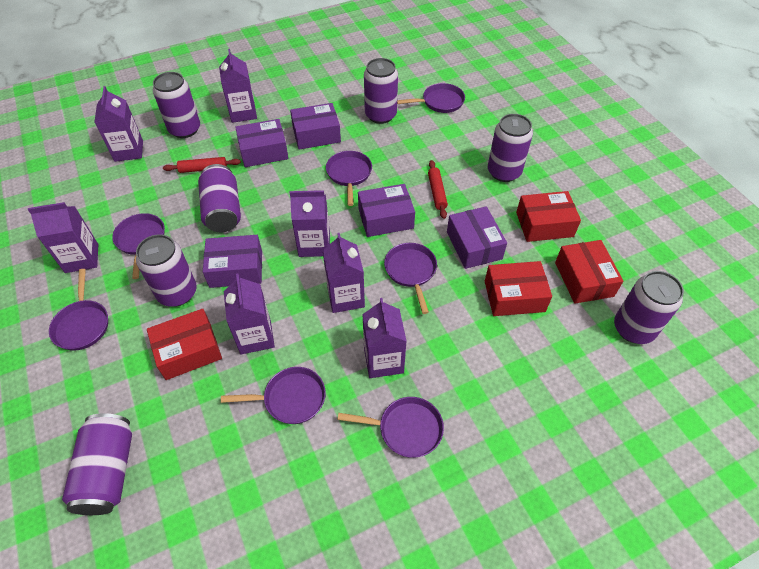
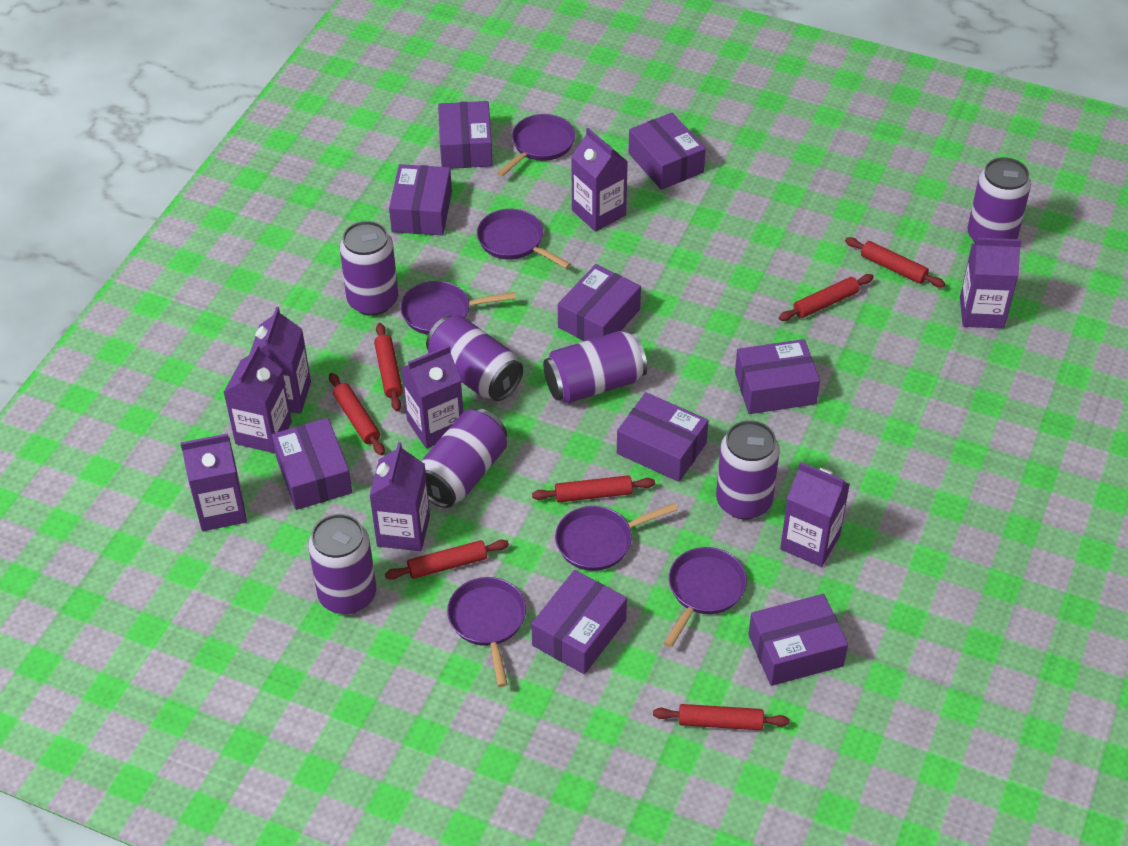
purple box: [203,235,262,288] [235,119,289,167] [290,103,341,149] [358,184,415,237] [447,206,507,269] = 5 -> [272,418,352,510] [389,164,452,235] [438,101,493,169] [531,570,627,674] [558,264,641,341] [617,392,709,482] [629,113,706,190] [735,339,820,414] [748,594,848,686] = 9
purple carton: [28,202,98,273] [94,86,143,162] [219,49,257,123] [224,274,275,355] [290,190,330,257] [323,233,365,313] [362,298,407,378] = 7 -> [180,433,247,531] [223,344,292,453] [249,307,311,413] [369,442,430,551] [401,345,463,449] [571,128,628,232] [780,462,850,567] [960,238,1022,329] = 8
purple pan: [49,269,108,351] [112,213,165,279] [221,367,326,424] [326,151,372,206] [338,397,444,458] [384,243,437,314] [397,83,465,113] = 7 -> [400,281,516,335] [447,577,526,687] [477,209,571,269] [497,114,575,177] [555,503,678,571] [664,547,747,647] = 6
red box: [147,309,222,380] [485,261,552,316] [516,191,581,242] [555,240,623,304] = 4 -> none = 0
red rolling pin: [163,157,241,173] [428,160,448,219] = 2 -> [329,373,385,455] [374,323,403,411] [385,540,509,580] [532,475,655,502] [653,704,790,730] [779,274,874,321] [845,237,945,288] = 7

